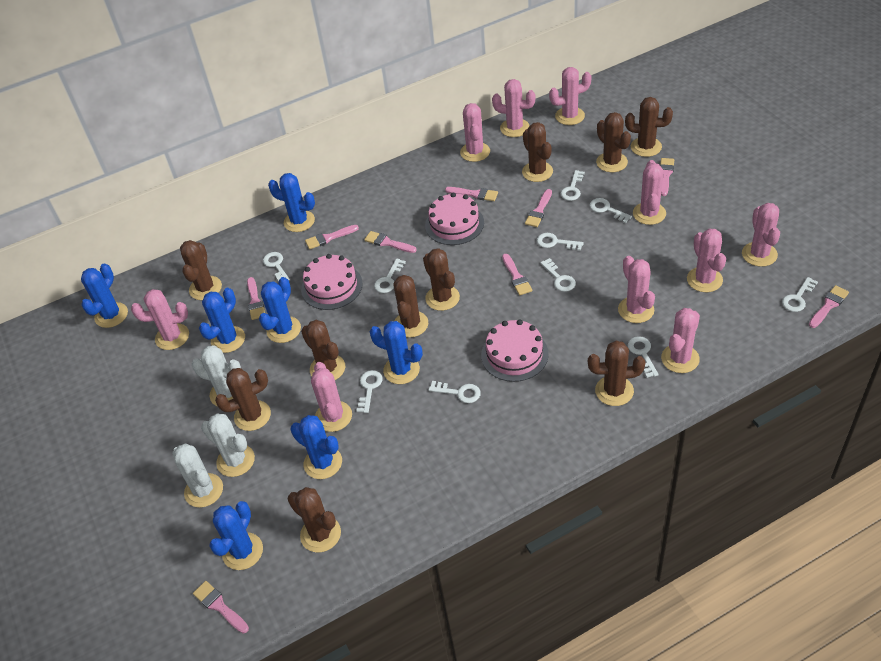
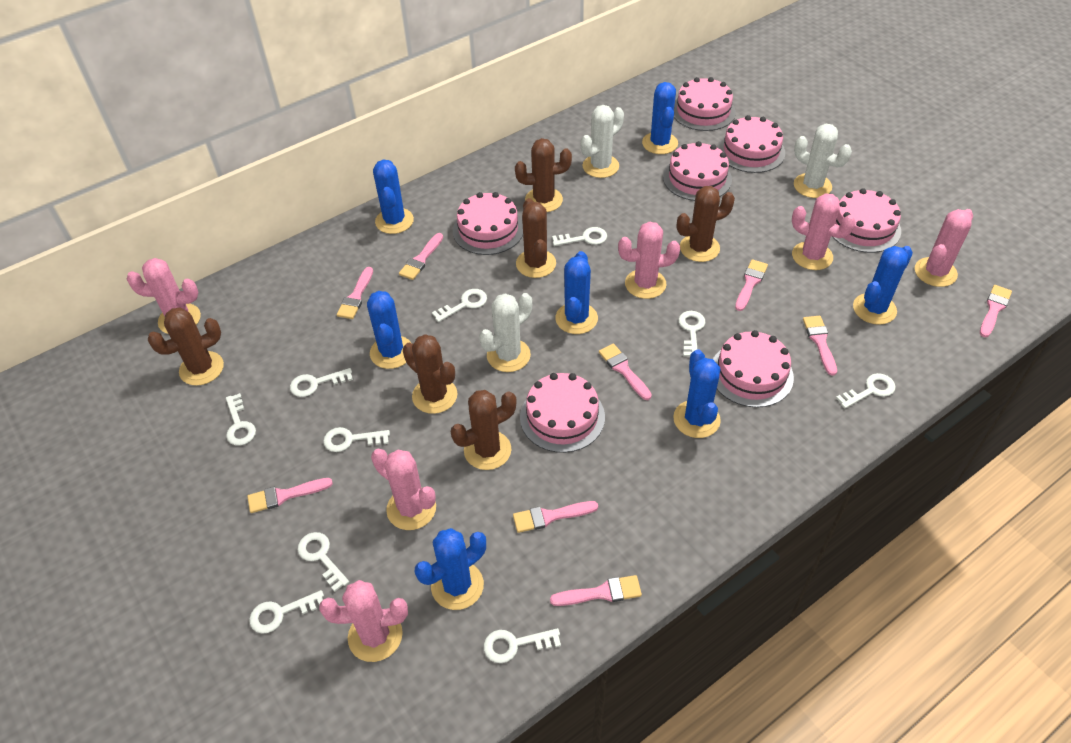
brown cactus: [180,240,222,300] [215,368,271,431] [288,487,341,553] [301,320,345,380] [393,275,428,338] [423,248,460,311] [522,122,553,182] [588,341,645,406] [596,112,631,172] [625,97,673,157] = 10 -> [147,308,224,386] [403,334,458,414] [451,390,516,470] [515,138,572,212] [516,198,556,278] [677,186,735,262] = 6
pink cactus: [131,289,189,350] [311,362,352,432] [460,103,490,162] [492,79,535,137] [549,67,592,125] [618,256,655,323] [633,160,666,225] [661,308,700,373] [687,229,726,292] [742,203,780,267] = 10 -> [127,258,201,334] [319,580,408,662] [371,449,436,530] [618,222,680,299] [792,193,856,270] [915,209,973,287] = 6
pink cake: [301,254,363,310] [425,193,484,245] [481,320,549,382] = 3 -> [453,192,523,255] [520,373,605,453] [663,141,732,201] [674,77,736,131] [713,330,794,408] [718,115,785,173] [833,188,901,253] = 7

